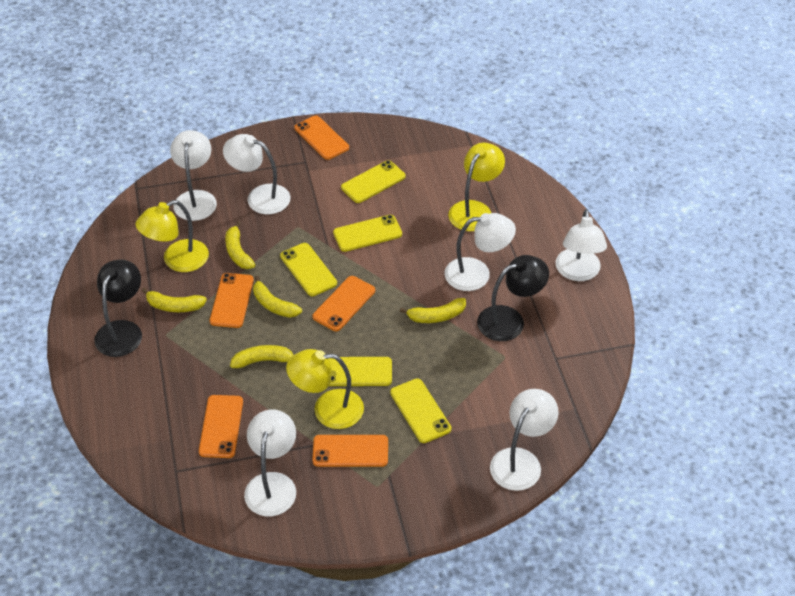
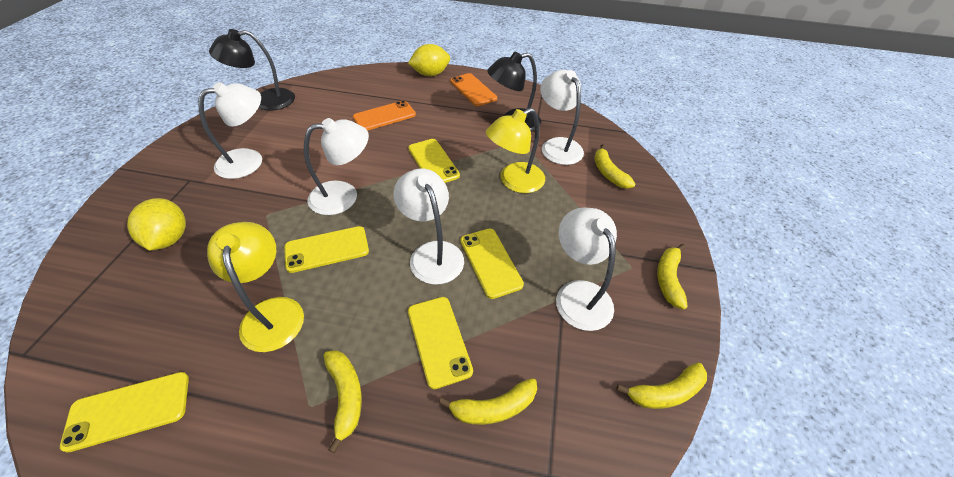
orange phone: [199,395,243,458] [210,273,254,328] [294,116,349,160] [312,276,375,331] [313,435,388,467] = 5 -> [353,100,416,131] [450,73,497,106] = 2
white lamp: [170,130,217,221] [223,134,291,214] [244,410,296,516] [444,213,516,291] [490,389,559,491] [555,209,607,281] = 6 -> [198,82,262,179] [304,118,369,215] [394,168,464,285] [540,70,584,165] [556,207,617,331] = 5
yellow lamp: [136,200,209,272] [286,349,364,429] [448,143,505,231] = 3 -> [207,222,304,352] [486,108,545,193] = 2
yellow lemon: none = 0 -> [127,198,186,250] [408,44,450,76] = 2

